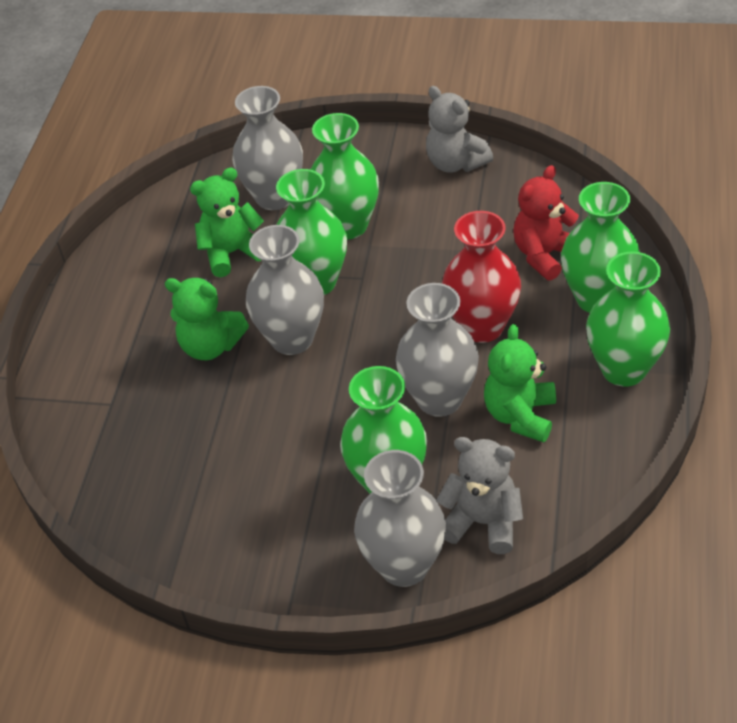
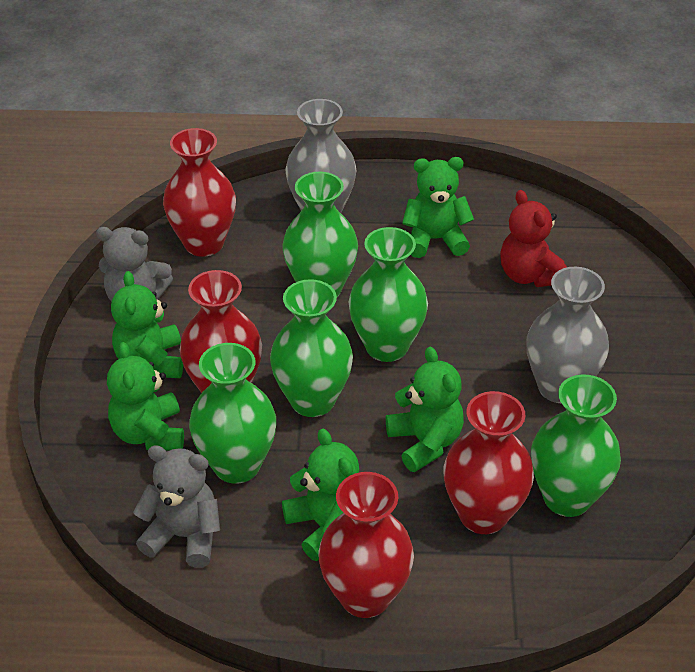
green teddy bear: [165,278,249,360] [190,168,264,277] [484,324,556,442] = 3 -> [107,342,184,451] [111,271,183,378] [282,429,359,561] [386,347,464,472] [402,157,474,258] = 5
grey vase: [232,86,303,210] [246,225,324,355] [354,450,446,587] [396,283,479,417] = 4 -> [286,99,356,213] [526,267,609,404] = 2
red vase: [442,211,521,343] = 1 -> [163,128,236,257] [180,270,262,393] [318,472,414,618] [444,391,534,534] = 4

